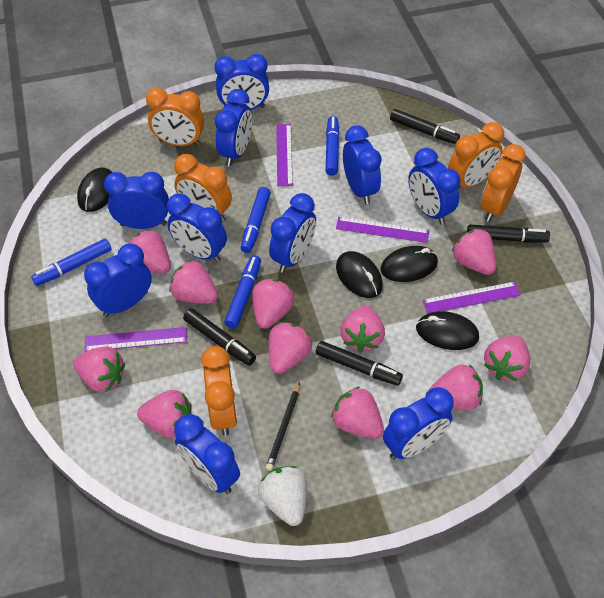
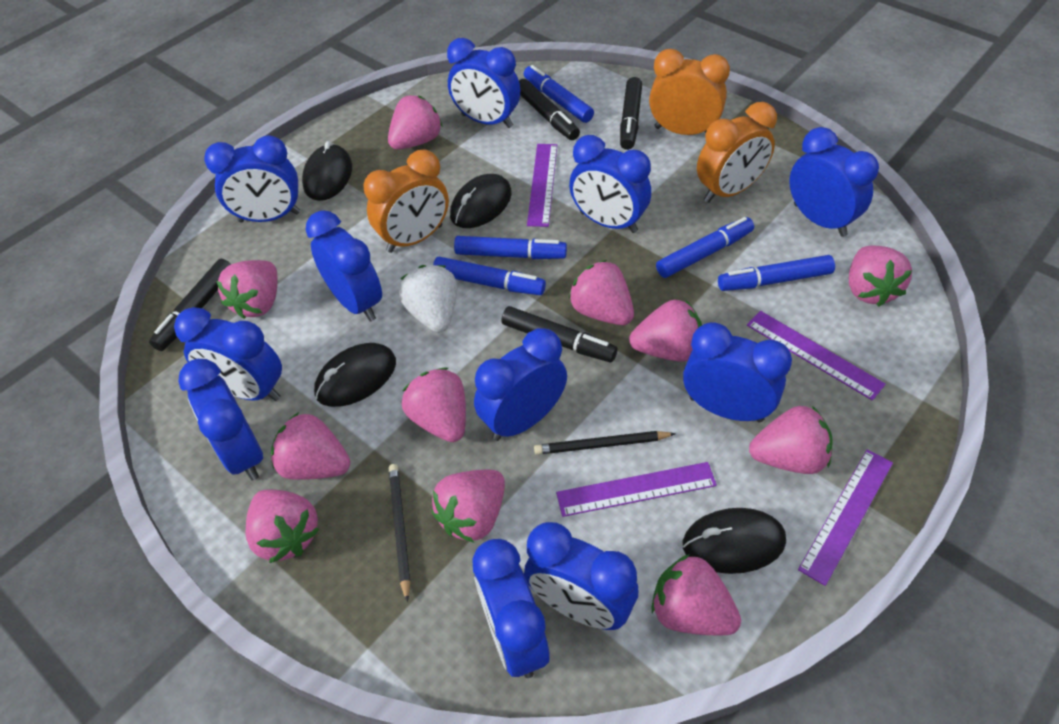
black pencil: [266,382,300,471] = 1 -> [389,464,411,602] [534,431,676,455] = 2
blue clock: [84,243,152,317] [104,172,169,229] [167,193,227,263] [174,414,240,494] [215,54,269,110] [215,89,252,166] [269,193,316,273] [343,125,382,204] [383,387,454,459] [408,148,460,225] = 10 -> [174,307,282,401] [178,359,263,481] [204,135,300,223] [305,210,382,321] [447,38,520,128] [472,539,550,678] [474,328,567,441] [524,522,638,630] [569,135,651,233] [683,322,792,422] [789,127,879,237] = 11
blue marker: [31,238,112,286] [224,255,261,329] [241,187,271,253] [326,116,339,176] = 4 -> [433,257,546,295] [454,236,567,259] [524,65,594,123] [656,217,754,278] [718,255,835,291] = 5
orange clock: [146,88,204,146] [174,154,232,222] [201,346,238,436] [448,122,504,189] [481,144,526,222] = 5 -> [363,150,449,253] [649,49,730,135] [697,102,777,203] = 3

